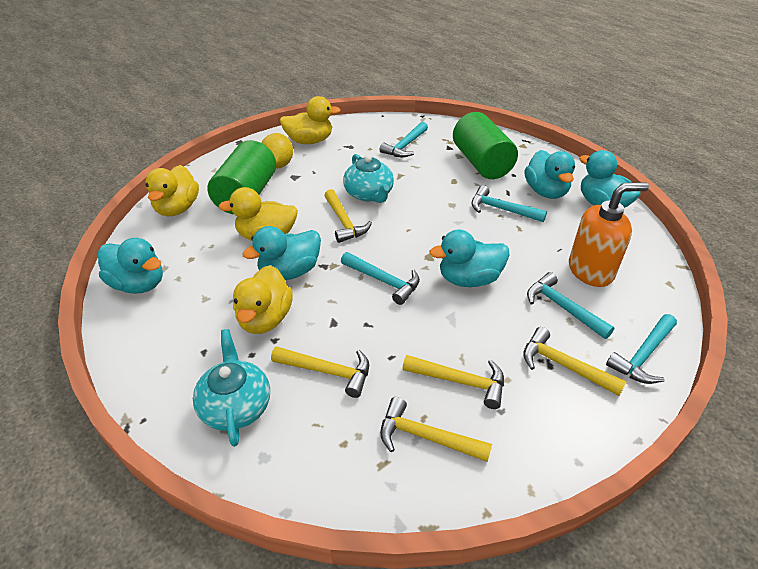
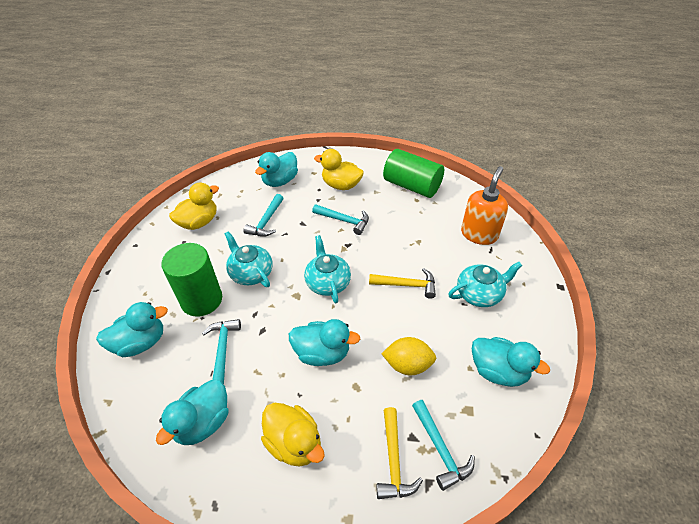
turquoise hammer: [341,252,420,305] [379,122,428,157] [472,185,547,222] [527,272,615,339] [606,314,677,384] = 5 -> [202,319,241,384] [243,194,283,237] [312,204,369,235] [412,400,475,491] = 4
turquoise teapot: [193,329,270,447] [343,154,394,203] = 2 -> [225,231,273,287] [304,235,351,303] [448,262,522,307] = 3
yellow duck: [146,165,199,216] [218,187,298,241] [233,265,293,334] [280,96,341,144] = 4 -> [169,183,219,230] [261,403,325,467] [314,149,364,190] = 3
yellow hammer: [271,346,369,398] [324,189,372,243] [380,397,492,462] [402,355,504,409] [523,327,627,396] = 5 -> [369,268,436,299] [377,407,423,499] = 2

